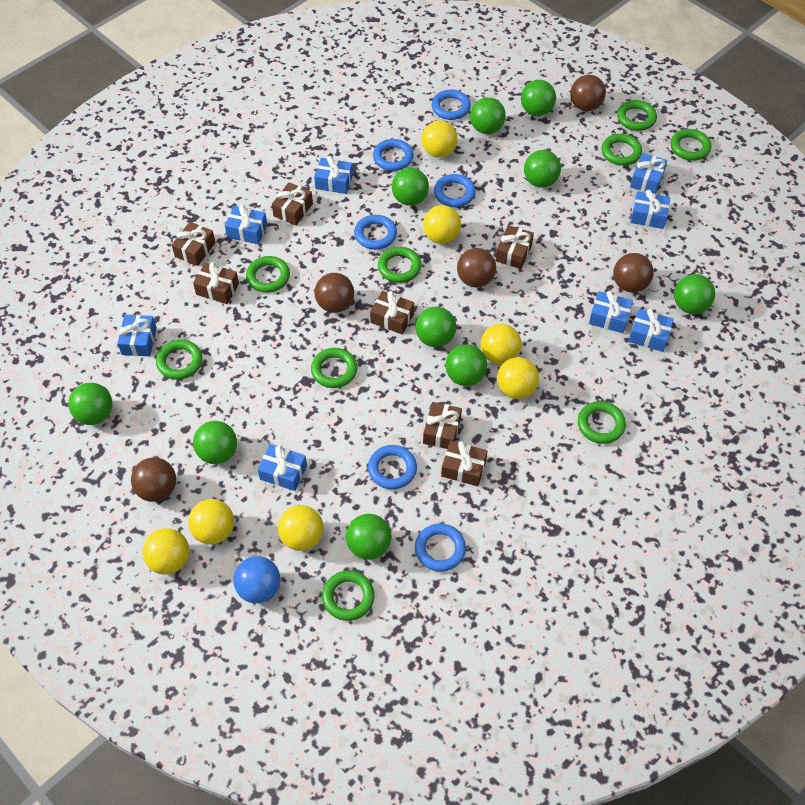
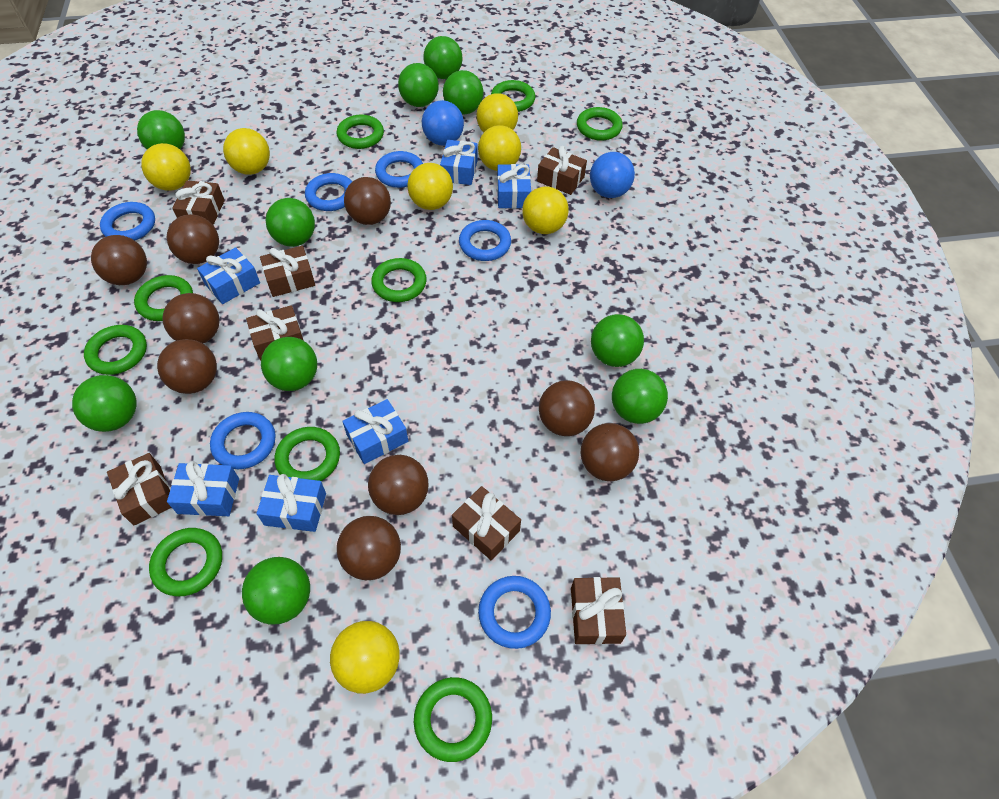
blue ball: [233,556,280,603] = 1 -> [422,100,464,146] [590,152,635,198] = 2
blue gift: [117,315,157,356] [225,204,267,244] [258,444,307,491] [314,156,353,194] [589,291,633,333] [628,309,674,352] [630,153,667,194] [630,190,670,229] = 8 -> [167,461,239,516] [197,247,260,304] [257,474,326,532] [342,399,408,464] [440,140,478,185] [497,164,531,208] = 6
brown ball: [131,457,176,502] [314,273,354,313] [457,248,496,287] [570,75,606,111] [613,253,654,293] = 5 -> [91,235,147,285] [157,339,217,394] [162,293,220,343] [167,214,219,264] [337,516,401,581] [344,177,391,225] [368,455,429,515] [539,380,595,436] [581,423,639,481] = 9

